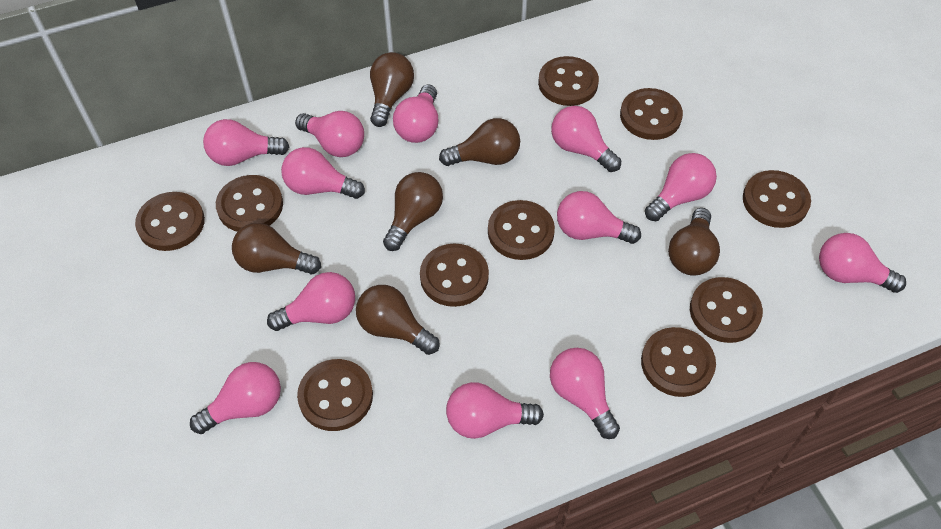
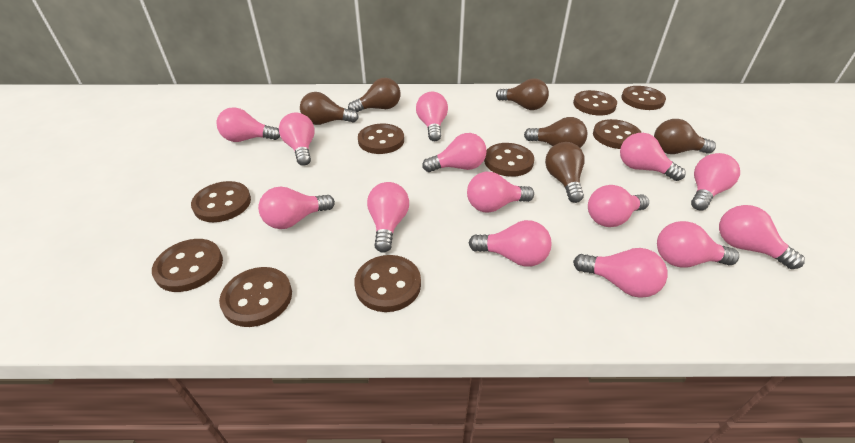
brown button: [135,192,205,251] [216,175,283,232] [297,359,373,431] [420,244,489,307] [488,200,555,260] [538,56,599,106] [620,88,683,140] [641,327,716,397] [690,277,763,343] [743,170,811,228] = 10 -> [152,239,223,292] [191,181,251,222] [219,267,292,327] [354,255,421,312] [358,124,404,154] [484,143,534,177] [573,90,617,115] [593,119,642,149] [621,86,666,110] = 9
pink light bulb: [190,362,281,434] [203,119,289,166] [267,272,355,331] [281,147,365,199] [295,111,364,157] [393,84,438,143] [446,382,544,439] [550,348,620,439] [551,106,621,172] [557,191,641,244] [645,153,717,221] [819,233,906,293] = 12 -> [216,107,280,142] [258,187,335,229] [279,112,315,166] [367,182,409,253] [416,92,448,141] [422,133,487,172] [467,172,534,213] [469,220,552,267] [573,248,667,298] [588,185,649,227] [620,133,686,181] [657,221,739,268] [691,153,740,211] [719,205,805,269] = 14

